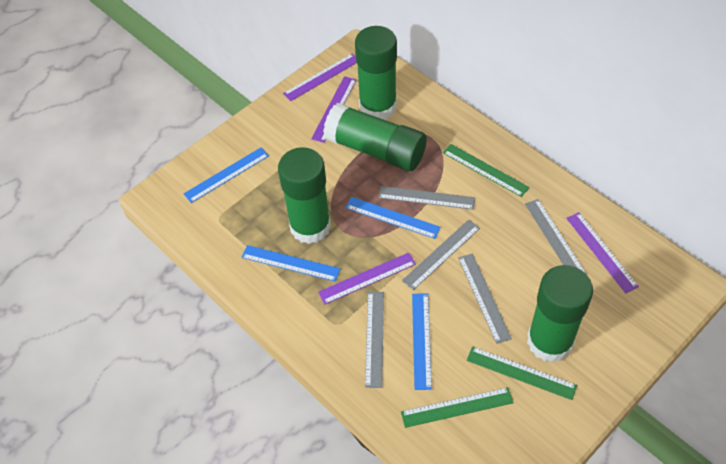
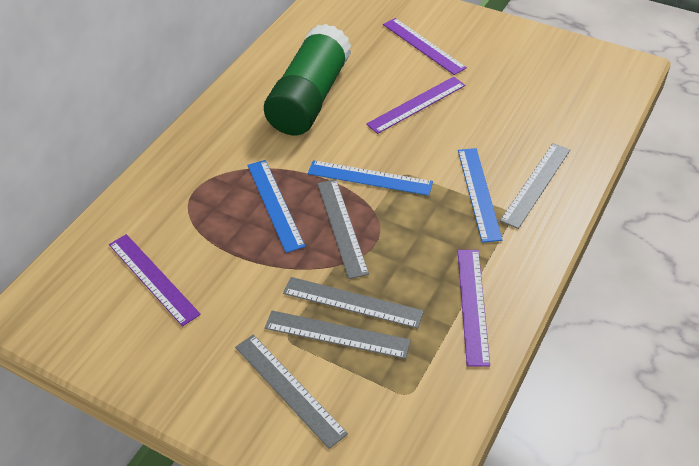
blue ruler: [184,147,269,203] [241,245,340,282] [346,197,441,239] [412,294,432,390] = 4 -> [247,160,305,253] [308,160,433,196] [458,148,502,243] = 3
green glue stick: [278,147,331,244] [323,103,427,171] [355,26,397,120] [527,265,593,363] = 4 -> [264,24,351,135] = 1
green ruler: [401,387,514,428] [443,144,530,197] [467,346,577,400] = 3 -> none = 0

